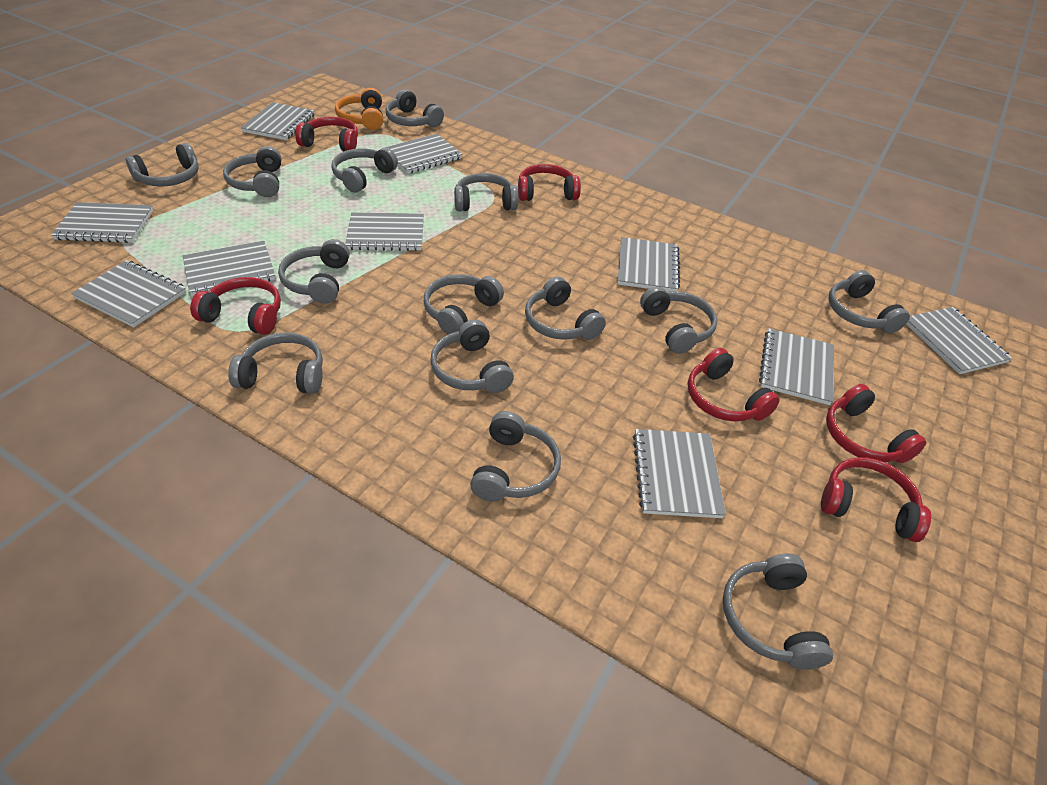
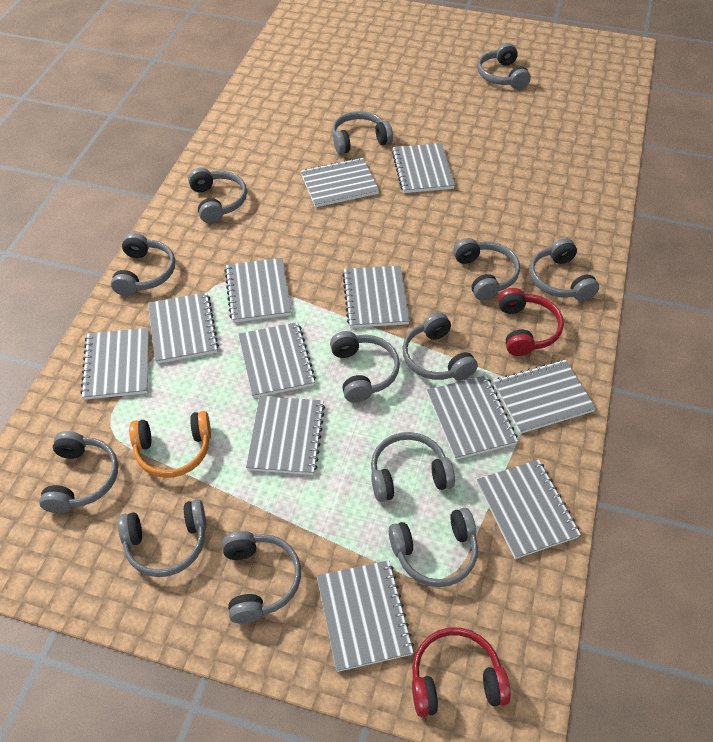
grey headphones: [126,143,199,187] [223,146,281,197] [228,333,323,394] [278,239,350,304] [331,148,398,193] [386,89,444,127] [424,274,504,334] [430,320,514,393] [454,173,518,211] [470,411,561,501] [525,277,606,340] [640,286,718,354] [723,553,833,670] [828,270,910,333] = 14 -> [39,431,118,513] [111,233,175,296] [118,499,207,577] [188,167,247,224] [222,531,301,624] [330,331,400,403] [332,111,393,154] [371,432,455,502] [389,508,478,587] [402,312,478,380] [453,238,520,301] [477,43,531,89] [530,238,599,301] = 13
grey notebook: [51,202,153,243] [71,260,186,328] [182,241,276,296] [241,102,314,140] [345,212,424,251] [384,134,462,174] [617,237,680,292] [633,429,726,518] [759,328,834,405] [906,307,1012,374] = 10 -> [80,328,149,400] [148,292,219,364] [224,258,292,323] [238,322,316,398] [246,396,325,475] [301,158,379,207] [317,560,414,672] [342,266,410,328] [392,143,455,193] [427,375,518,460] [477,459,581,559] [493,360,596,434] = 12
red headphones: [190,277,281,335] [295,117,358,151] [518,164,581,201] [688,348,780,422] [821,457,931,542] [826,384,926,463] = 6 -> [412,627,511,717] [498,288,564,356] = 2

